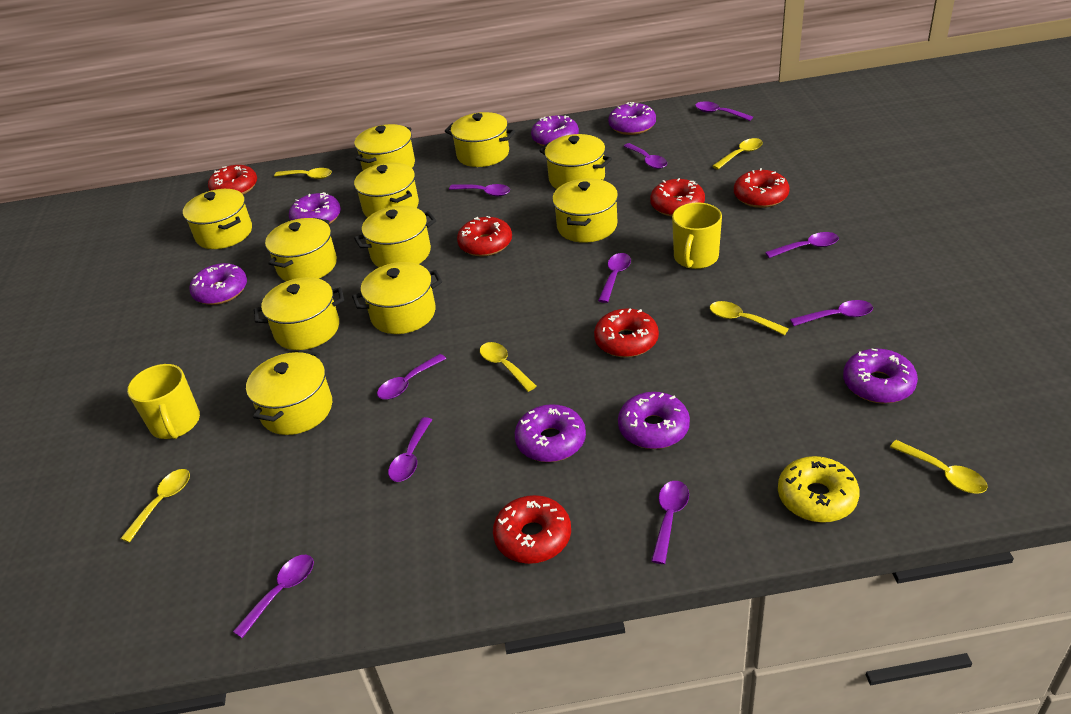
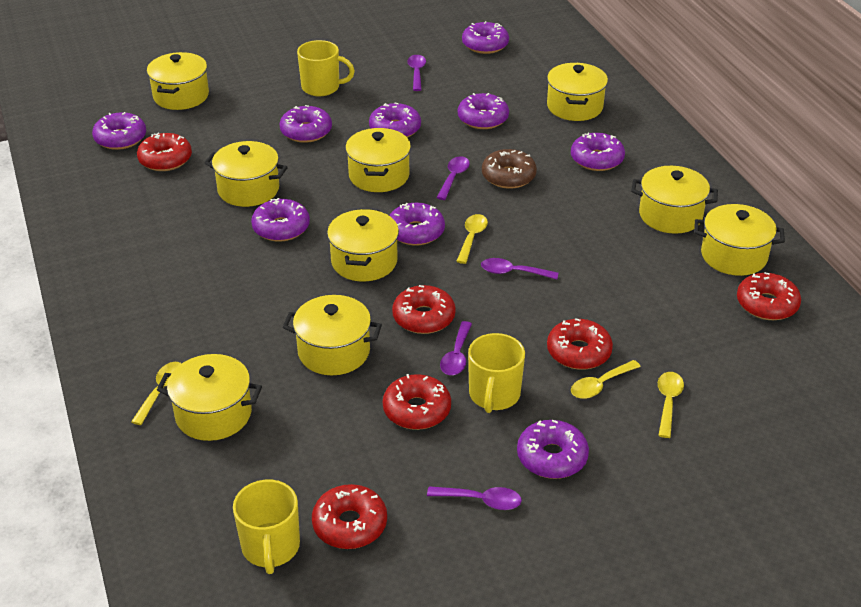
brown donut: none = 0 -> [482,149,537,189] = 1
purple donut: [189,263,247,305] [289,192,341,224] [515,404,586,462] [531,115,579,146] [608,102,656,135] [618,392,690,449] [843,349,918,403] = 7 -> [92,112,146,150] [251,198,310,242] [280,105,332,143] [369,103,421,138] [389,203,445,246] [458,93,509,129] [462,21,509,54] [517,420,589,479] [571,133,625,171] = 9
purple spoon: [233,555,314,638] [377,354,446,400] [388,417,432,482] [449,184,510,197] [598,253,631,303] [624,143,667,169] [651,481,689,564] [695,101,753,121] [765,232,839,258] [790,300,873,326] = 10 -> [407,55,426,91] [427,486,522,510] [437,157,470,200] [440,321,472,375] [481,258,558,279] = 5
yellow donut: [778,456,860,523] = 1 -> none = 0
yellow mug: [127,364,200,439] [672,202,722,269] = 2 -> [233,480,300,574] [297,40,355,96] [468,333,525,413] = 3
yellow pot: [183,189,252,249] [246,350,332,435] [254,277,344,350] [265,218,337,281] [352,262,442,334] [354,162,419,218] [354,206,436,267] [355,124,415,171] [445,112,515,167] [539,134,612,189] [552,178,618,243] = 11 -> [147,52,209,110] [157,354,262,441] [204,141,288,207] [283,295,382,375] [327,209,399,281] [345,128,411,192] [547,63,608,121] [631,166,718,234] [694,204,785,276] = 9
yellow spoon: [120,469,190,543] [274,168,332,179] [480,342,536,392] [710,301,789,335] [712,138,763,169] [890,440,988,494] = 6 -> [131,362,182,425] [456,214,488,264] [571,360,641,399] [658,372,684,438] = 4

